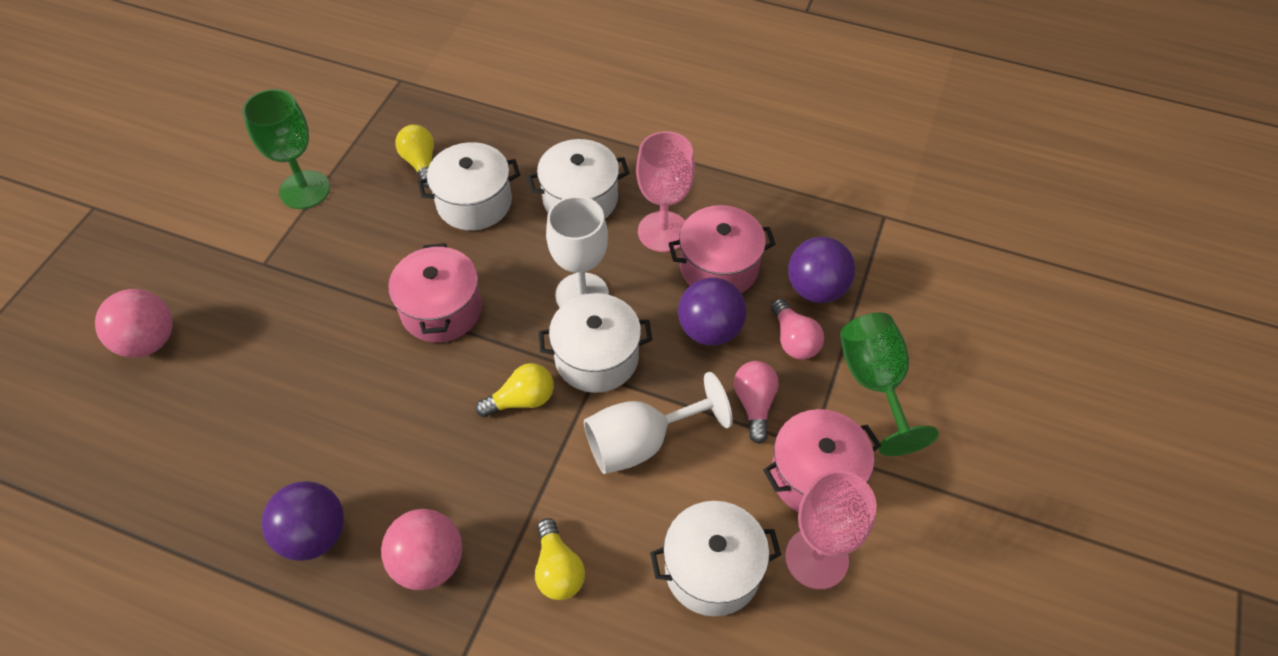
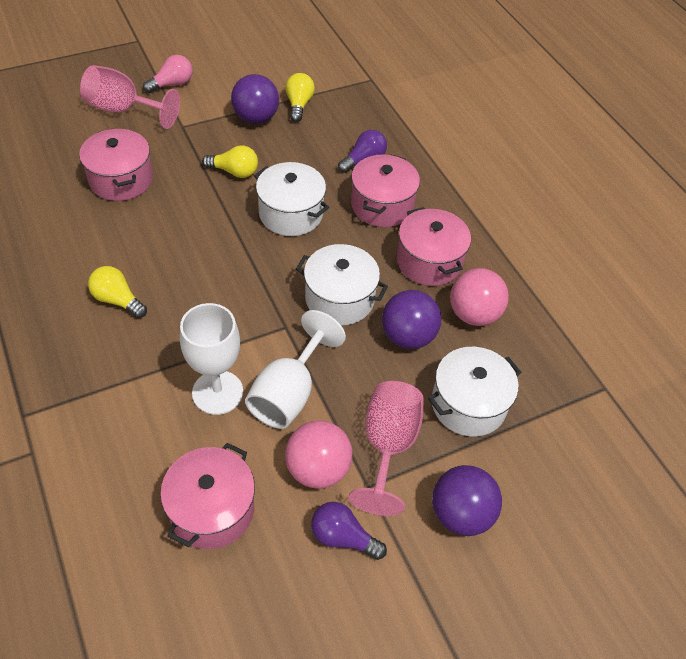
green goblet: [242,89,330,209] [840,312,939,456] = 2 -> none = 0
pink light bulb: [734,361,779,444] [771,298,824,360] = 2 -> [143,55,193,93] = 1
pink pot: [388,243,482,343] [668,205,776,293] [763,409,881,512] = 3 -> [79,128,153,201] [160,443,255,549] [351,154,420,227] [397,207,471,286] = 4
purple light bulb: none = 0 -> [311,502,387,560] [338,130,387,173] = 2
white pot: [418,142,520,230] [528,139,629,219] [539,293,652,393] [650,501,781,617] = 4 -> [254,162,329,236] [296,244,388,325] [428,347,521,437] = 3

